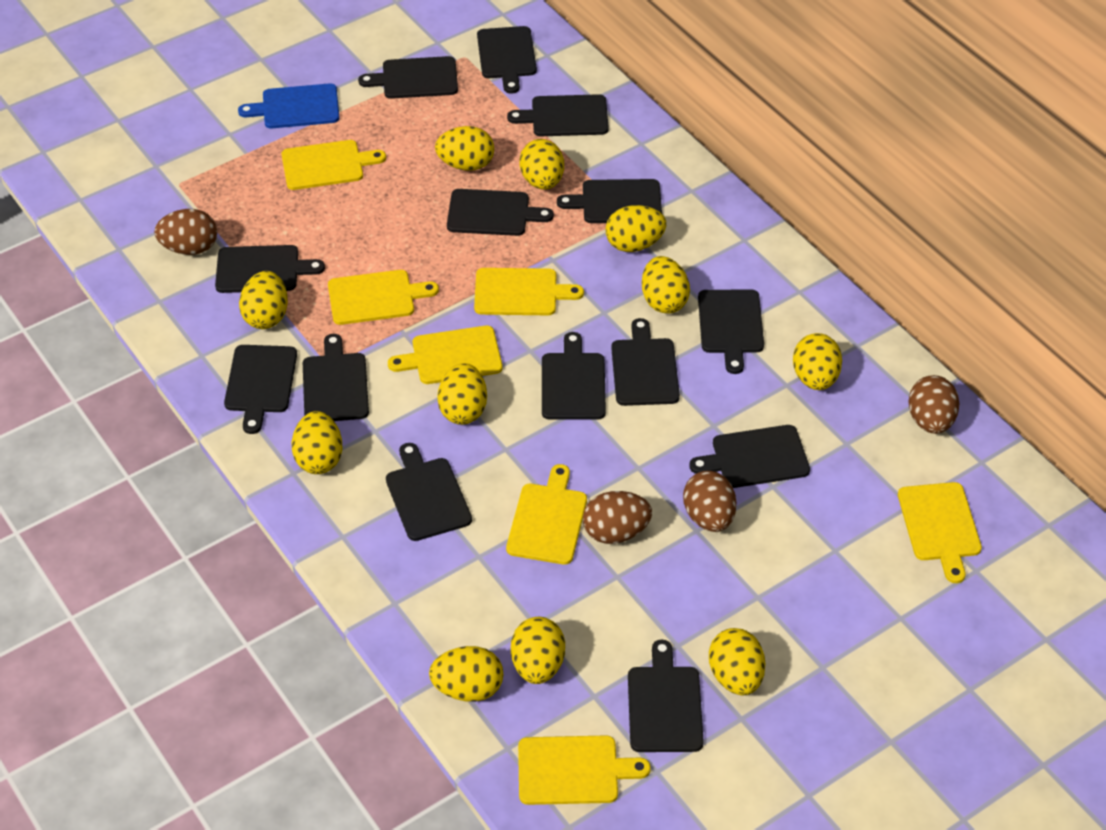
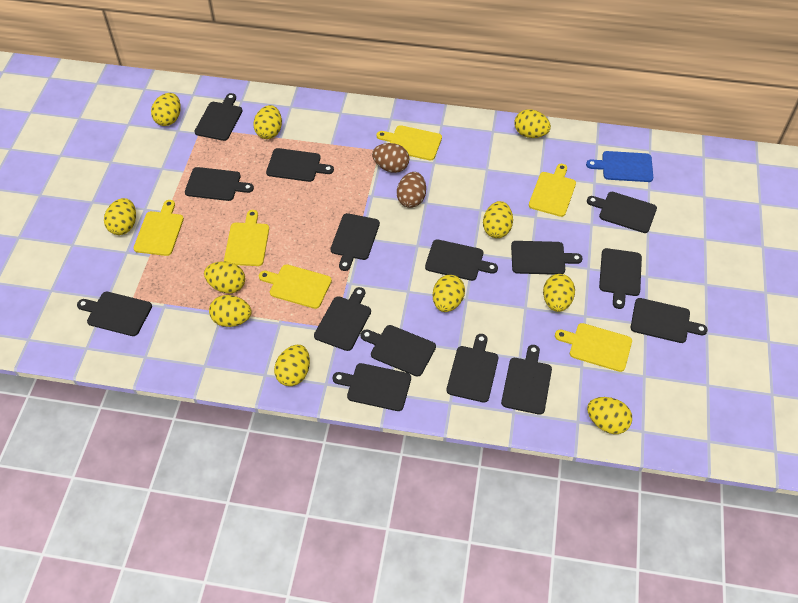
black cutting board: [215,245,325,293] [224,345,297,434] [303,334,369,421] [358,56,458,99] [386,443,472,541] [447,189,554,236] [477,26,537,94] [507,94,609,136] [542,332,606,420] [557,179,662,223] [611,318,680,406] [628,640,704,752] [690,425,810,488] [698,290,764,374] = 14 -> [77,292,152,336] [185,167,254,201] [194,93,242,141] [266,148,334,182] [314,287,371,351] [331,213,380,271] [333,363,411,411] [361,325,436,377] [425,239,498,281] [447,334,498,403] [501,345,552,415] [511,241,583,275] [587,192,657,233] [599,248,642,309] [631,298,708,343] = 15
brown egg: [154,209,217,255] [583,491,652,544] [683,471,736,532] [908,375,959,434] = 4 -> [372,143,409,173] [397,172,426,208] = 2
yellow cutting board: [282,140,386,190] [328,270,439,325] [388,326,503,384] [474,268,584,315] [506,464,587,565] [518,735,651,805] [898,482,982,583] = 7 -> [134,200,184,256] [224,210,269,266] [259,264,332,309] [377,125,442,161] [529,164,576,217] [555,323,632,372] = 6

